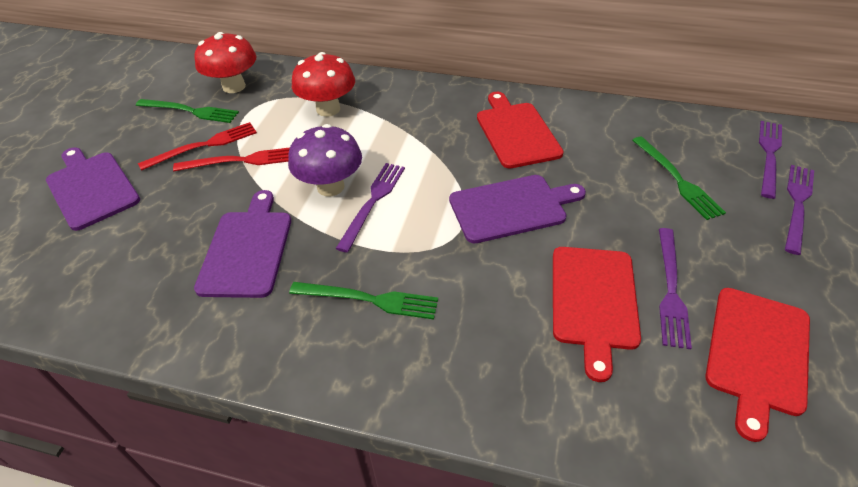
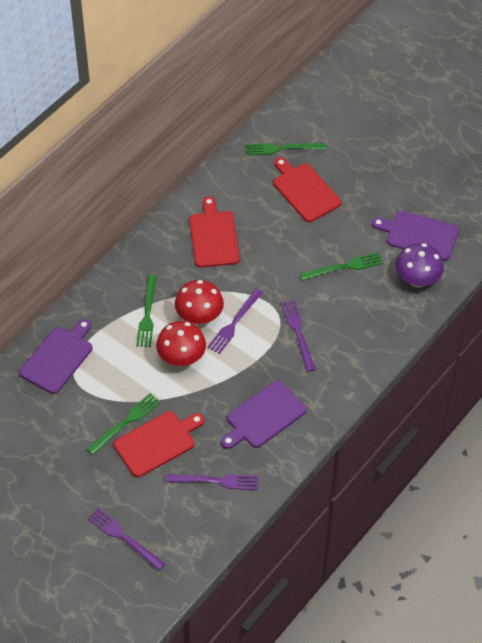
green fork: [136,99,239,123] [289,282,438,319] [632,136,726,220] = 3 -> [87,393,161,455] [136,275,157,347] [246,143,326,155] [300,252,383,280] = 4
red fork: [138,122,257,171] [173,148,290,171] = 2 -> none = 0

